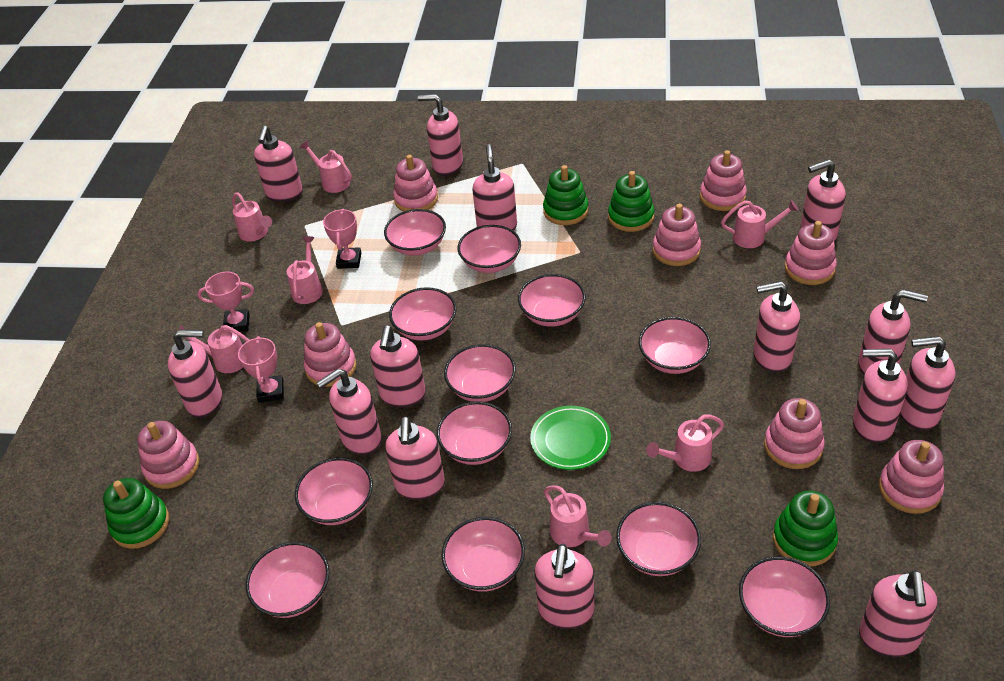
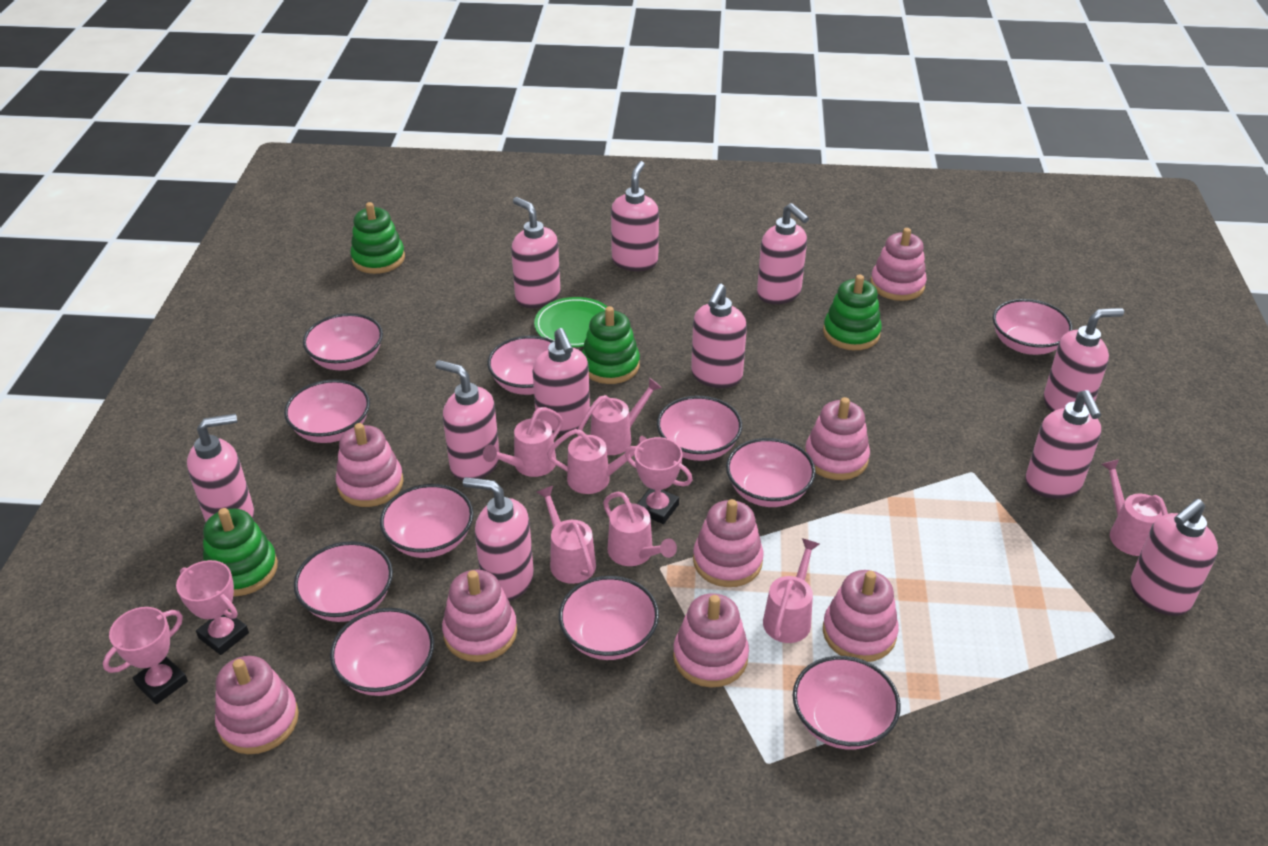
pink bowl: [246,542,329,618] [295,457,373,525] [384,209,446,256] [389,287,456,341] [437,401,512,465] [441,517,525,592] [444,344,516,402] [458,225,521,273] [518,274,586,327] [616,502,701,576] [639,317,711,374] [739,556,830,637] = 12 -> [284,379,370,443] [294,541,393,622] [303,313,383,370] [330,608,434,696] [380,484,474,558] [487,336,554,395] [559,576,659,660] [657,396,742,461] [726,438,816,507] [793,656,901,749] [993,299,1073,355] = 11
pink soap dispenser: [168,330,222,418] [254,126,303,202] [317,369,382,455] [370,325,426,408] [385,417,445,500] [418,94,463,176] [472,144,517,231] [534,544,594,629] [753,281,800,373] [800,159,846,242] [853,349,908,443] [858,290,928,375] [859,570,937,657] [900,336,955,431] = 14 -> [187,414,254,522] [435,360,499,481] [463,477,534,601] [511,197,560,308] [532,328,590,435] [611,161,659,271] [691,284,747,388] [757,203,809,304] [1025,390,1101,499] [1044,308,1124,412] [1130,499,1218,616] = 11

